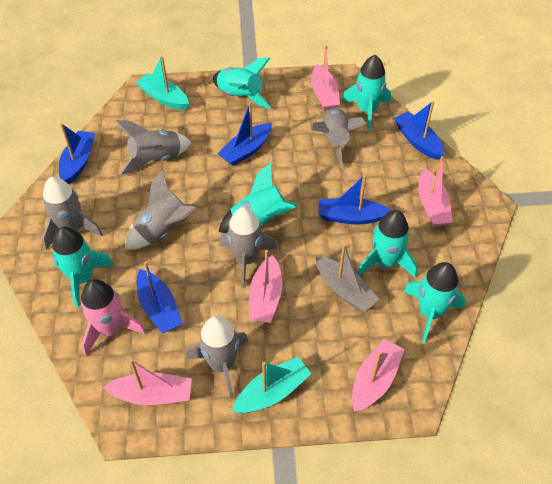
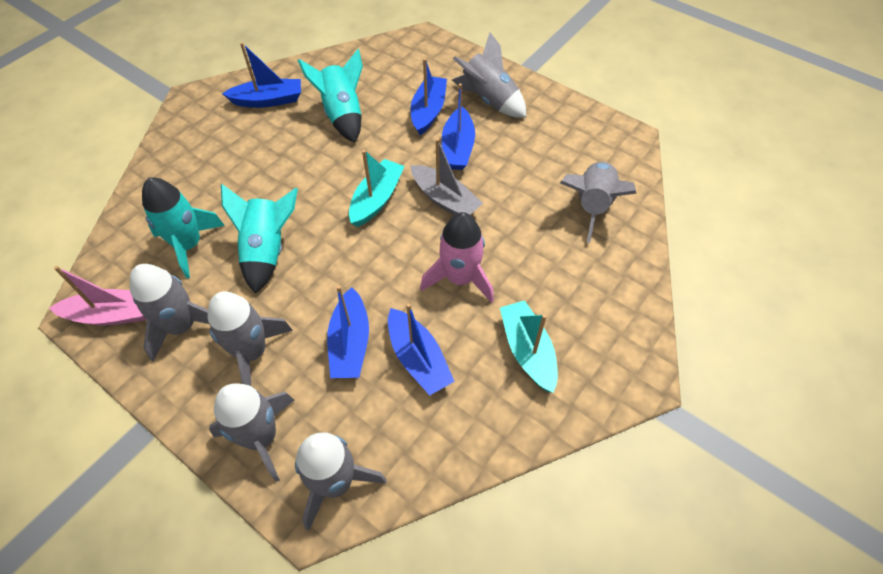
pink boat: [103,359,192,405] [249,250,282,323] [311,45,340,111] [352,339,405,412] [419,156,453,226] = 5 -> [49,266,146,326] = 1
turquoise rocket: [52,227,114,308] [213,58,271,109] [219,163,297,233] [342,55,391,131] [357,210,417,278] [403,262,466,343] = 6 -> [142,177,225,279] [221,184,298,294] [297,49,363,143] = 3

